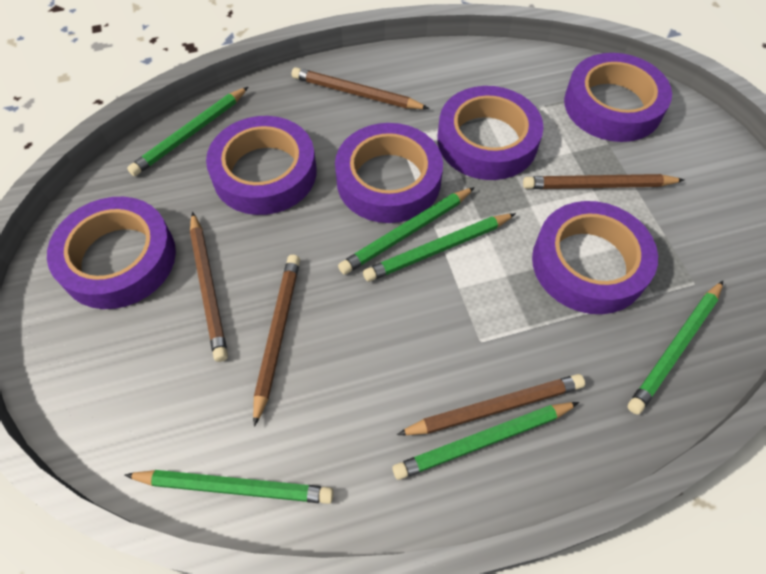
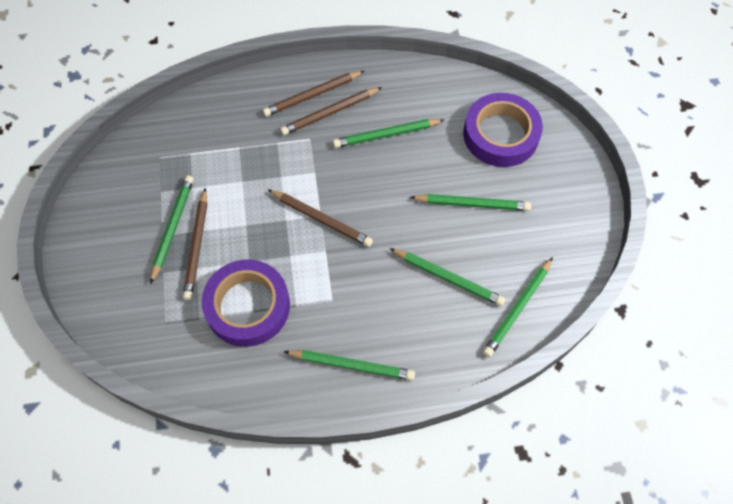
brown pencil: [190,212,228,362] [253,255,300,427] [292,67,429,109] [397,374,585,435] [523,174,684,189] = 5 -> [183,188,207,300] [263,71,364,117] [267,189,373,247] [280,87,382,135] = 4
purple tape: [47,197,176,309] [206,116,317,215] [335,123,443,223] [437,86,543,180] [532,201,658,314] [564,53,672,142] = 6 -> [202,260,290,347] [463,93,543,167] = 2

